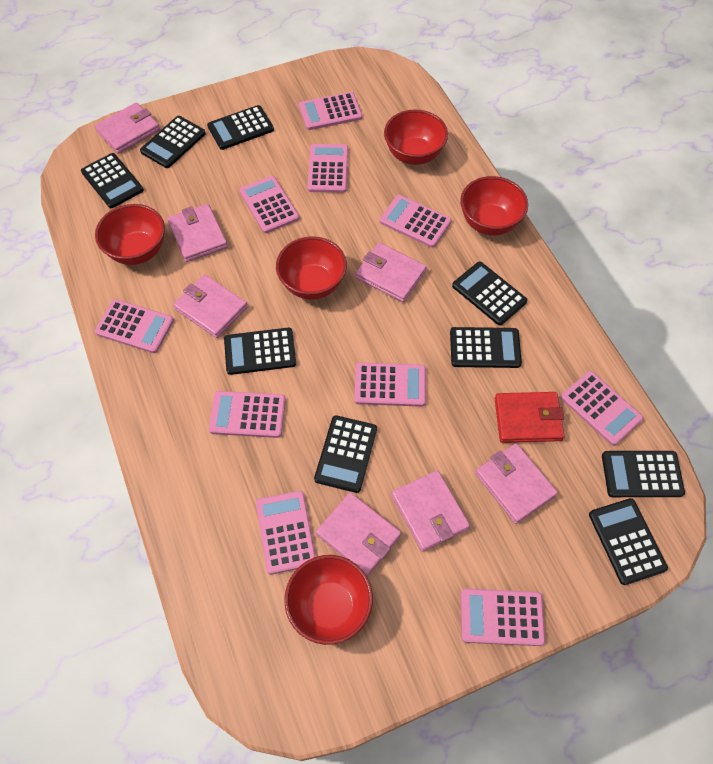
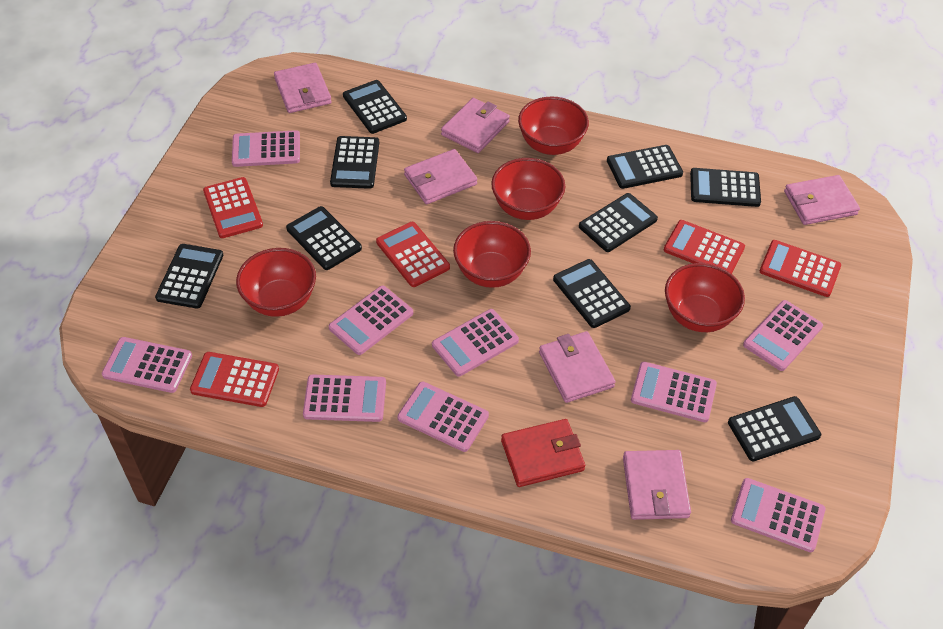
pink calculator: [95,299,174,353] [209,391,286,438] [239,176,299,233] [256,491,316,575] [299,92,362,130] [307,144,348,193] [354,363,426,407] [380,195,452,248] [461,589,545,646] [561,371,644,446] = 10 -> [102,337,192,393] [232,130,300,167] [303,374,386,422] [329,285,413,355] [397,381,489,452] [432,309,519,377] [631,362,717,422] [731,478,826,552] [743,300,823,371] = 9
pink wallet: [94,102,160,154] [167,204,228,262] [173,274,248,338] [316,493,401,576] [356,243,427,302] [391,470,470,552] [475,443,558,524] = 7 -> [274,63,332,113] [404,149,477,204] [441,98,510,153] [539,331,615,403] [623,450,691,520] [784,175,860,225] = 6
red calculator: none = 0 -> [190,352,279,407] [203,177,263,238] [376,222,450,287] [664,220,745,274] [759,240,841,297] = 5

